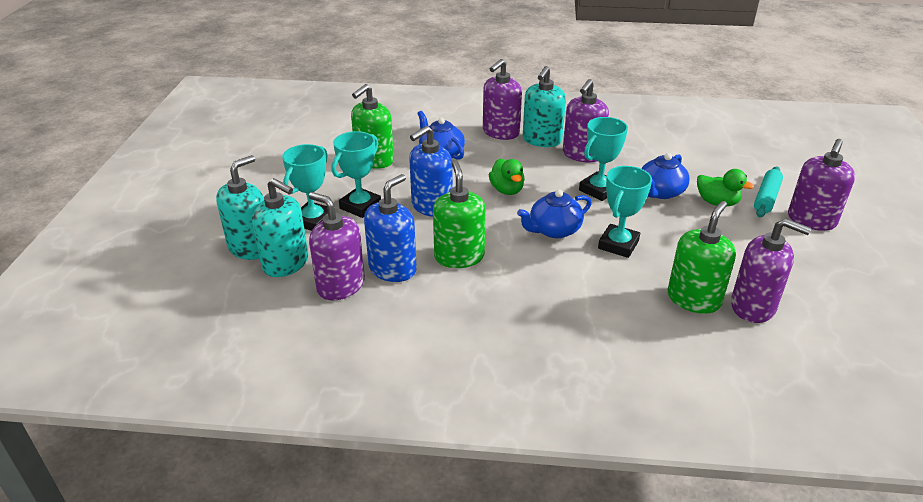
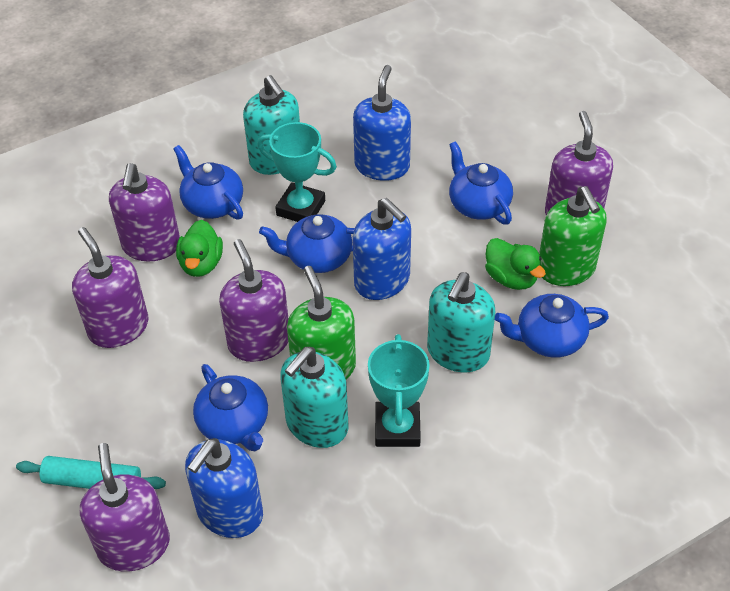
blue soap dispenser: [364,174,417,282] [409,126,453,217] = 2 -> [185,438,263,538] [353,65,411,181] [353,198,411,300] = 3
blue teapot: [418,111,465,160] [517,190,592,238] [641,153,690,199] = 3 -> [173,145,243,220] [193,364,268,451] [259,214,355,273] [449,141,513,225] [495,294,609,358] = 5
green soap dispenser: [351,84,394,169] [433,161,486,268] [668,201,736,314] = 3 -> [287,266,356,380] [539,186,607,286] = 2
turquoise trophy: [282,144,328,231] [332,131,381,218] [579,117,628,201] [598,166,652,258] = 4 -> [257,122,337,222] [368,334,430,447] = 2

